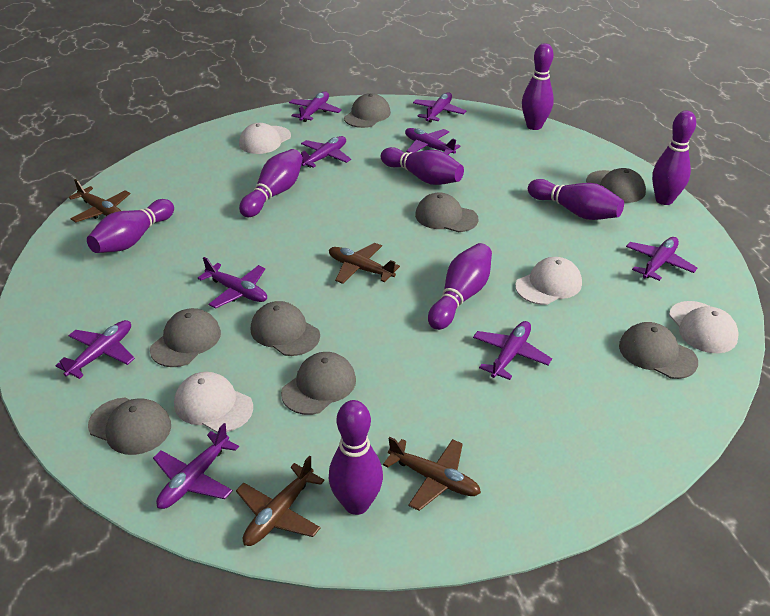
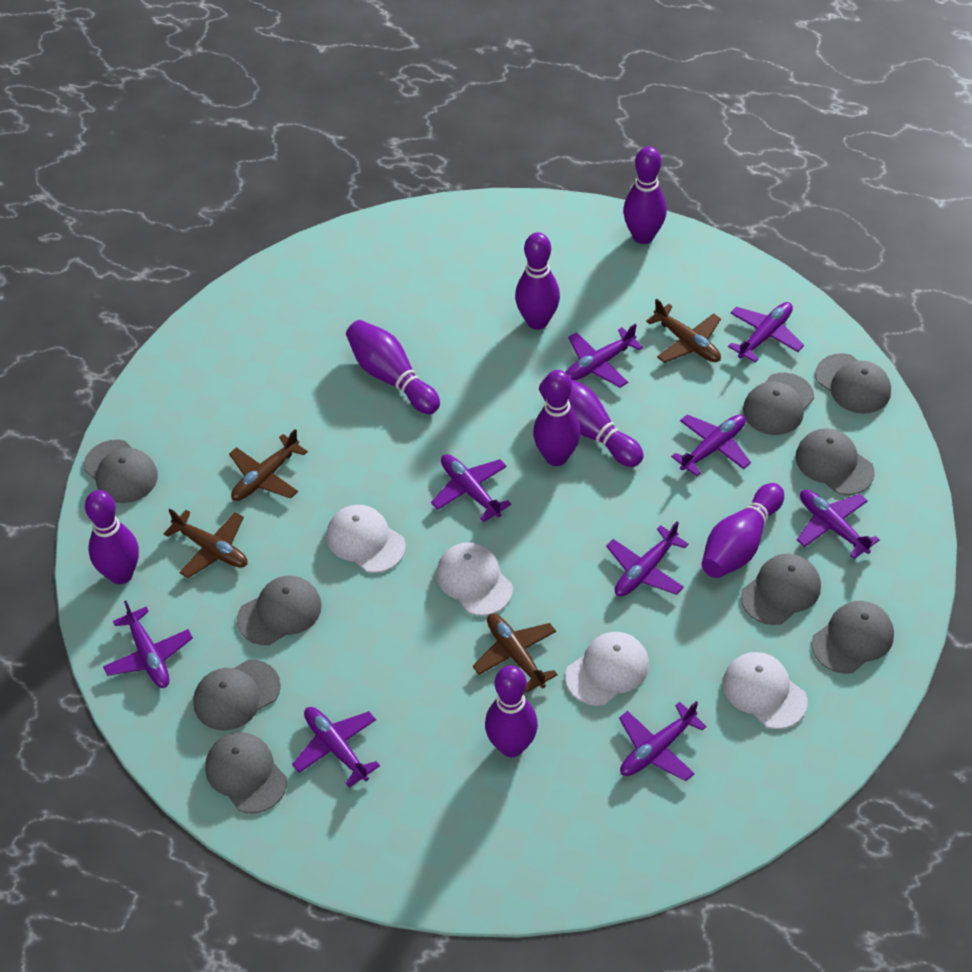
grey cap: [88,398,171,455] [150,308,221,367] [251,301,320,356] [281,352,356,415] [344,93,391,128] [415,192,478,232] [586,168,646,203] [619,322,698,379] = 8 -> [84,440,158,503] [193,660,281,731] [205,732,287,813] [237,576,322,645] [741,554,821,625] [743,373,814,435] [796,428,875,495] [811,601,894,674] [815,353,891,414] = 9

